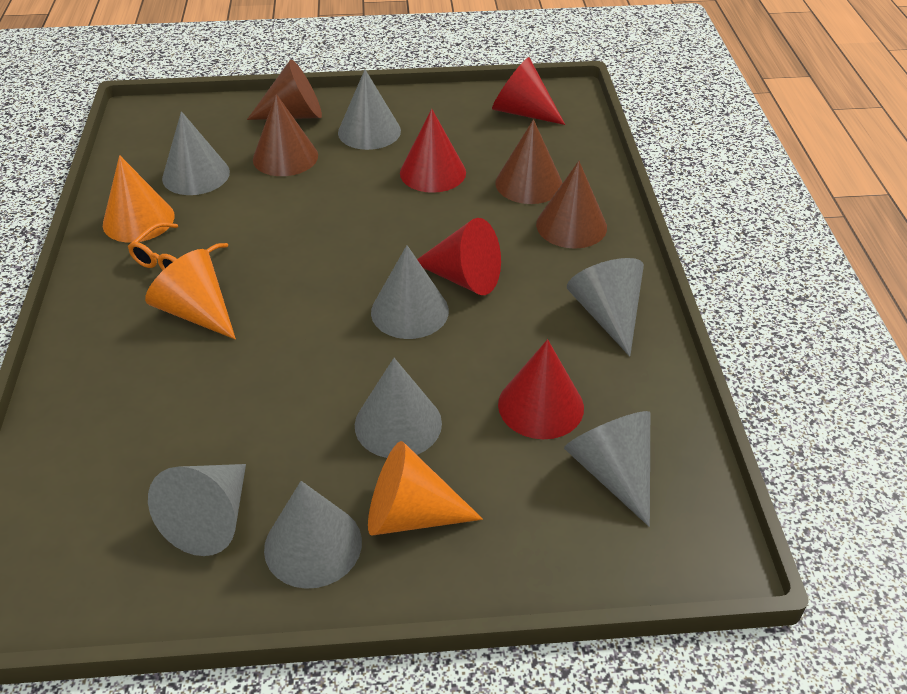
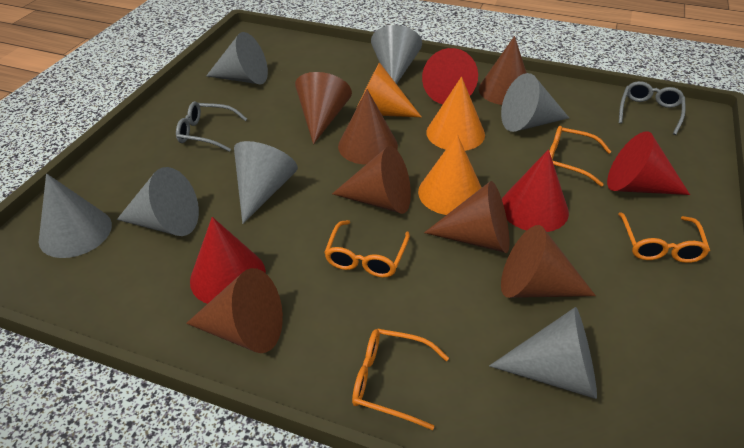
brown cone: [247,60,322,120] [253,94,318,176] [495,119,562,204] [536,161,607,249] = 4 -> [186,268,283,353] [295,72,352,144] [332,146,411,214] [338,89,398,165] [424,181,510,253] [479,36,527,105] [501,225,596,298] = 7
grey cone: [148,464,246,556] [162,111,230,195] [264,481,362,589] [338,70,401,150] [355,358,442,458] [371,245,449,339] [564,411,650,527] [567,258,644,357] = 8 -> [39,173,112,258] [117,167,199,236] [206,32,268,84] [234,141,298,224] [371,25,422,84] [489,307,597,399] [501,73,569,132] = 7
grey glasses: none = 0 -> [176,101,247,152] [619,81,686,135] = 2
orange glasses: [128,222,228,271] = 1 -> [324,220,410,278] [352,329,449,430] [549,126,612,187] [618,212,710,263] = 4

